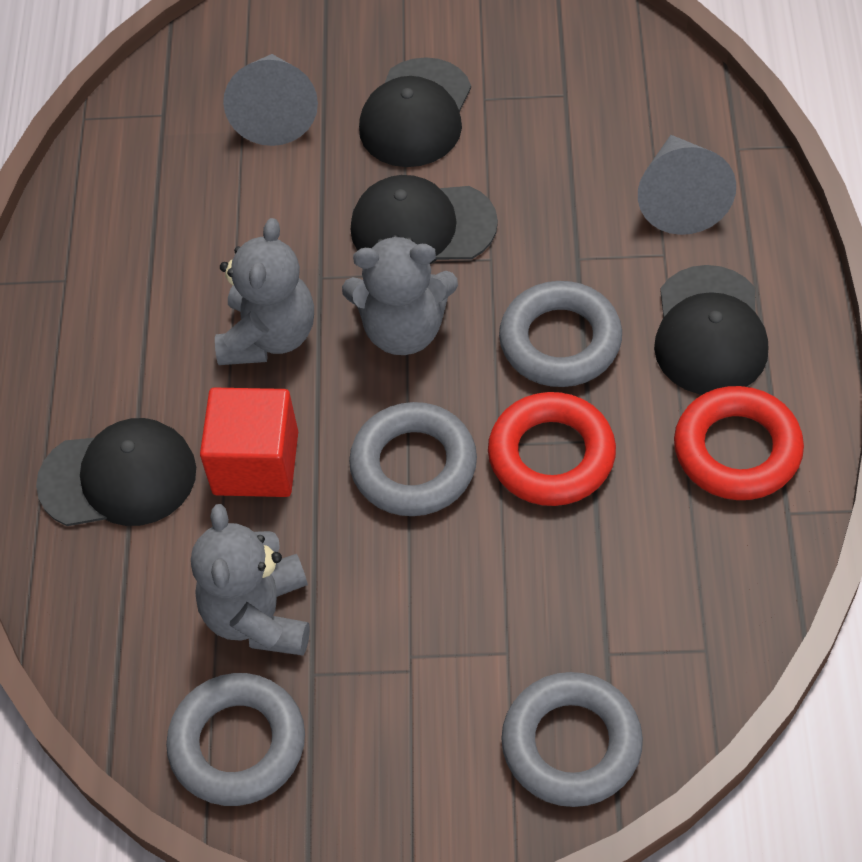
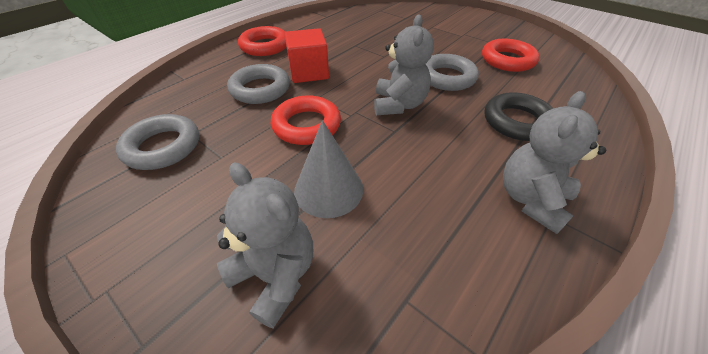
black cap: [36,418,196,526] [351,175,498,264] [359,57,471,167] [654,265,769,395] = 4 -> none = 0
black ring: none = 0 -> [485,92,553,141] = 1
grey cone: [223,54,318,146] [638,135,736,235] = 2 -> [294,120,363,218] = 1
grey ring: [166,673,305,806] [349,402,477,516] [499,281,622,387] [501,672,643,807] = 4 -> [116,114,199,170] [227,64,290,104] [426,54,479,91] = 3
red ring: [488,392,616,506] [674,386,804,500] = 2 -> [238,26,287,56] [271,95,341,145] [482,39,540,72] = 3

